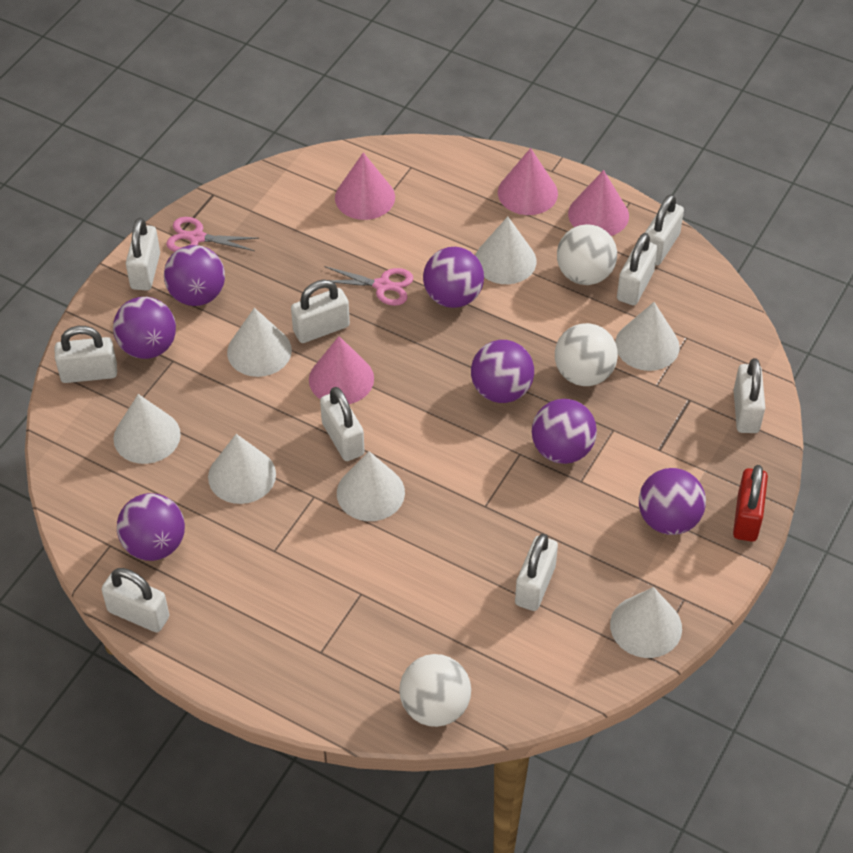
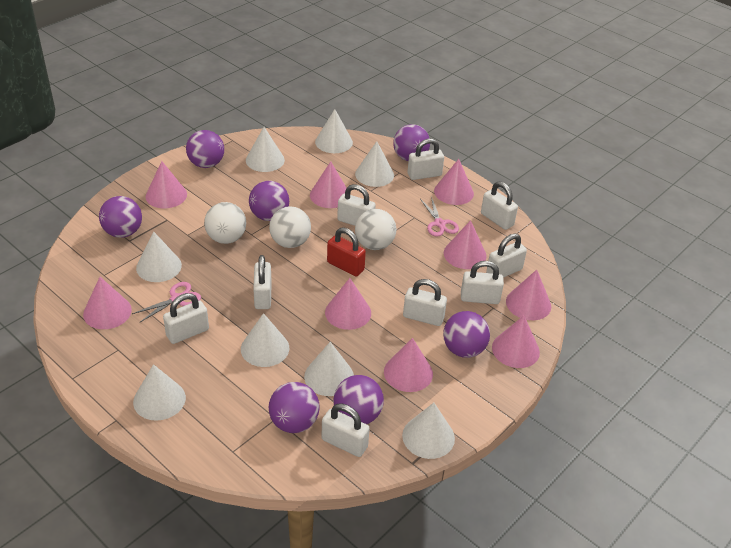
pink cone: [309,336,374,404] [335,152,395,220] [498,148,558,215] [568,170,629,236] = 4 -> [83,277,132,329] [146,161,187,208] [310,161,346,208] [325,278,371,330] [384,338,433,392] [434,159,474,205] [444,220,486,269] [492,316,540,368] [506,270,551,320] = 9
white cone: [113,394,181,464] [208,434,276,504] [227,308,292,377] [337,451,405,521] [475,216,536,284] [610,587,682,658] [615,302,680,371] = 7 -> [133,364,186,421] [136,232,182,282] [241,313,289,367] [246,127,285,172] [304,342,354,396] [315,109,353,153] [355,141,394,187] [402,403,455,459] = 8

